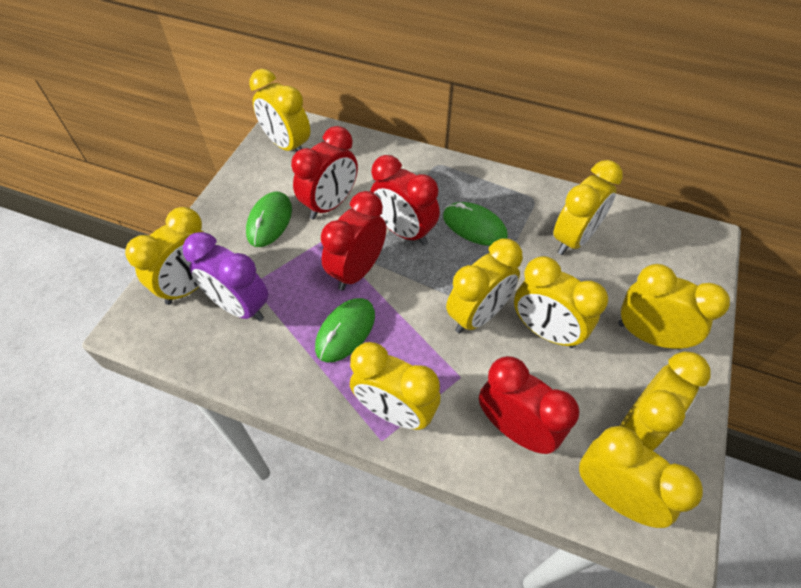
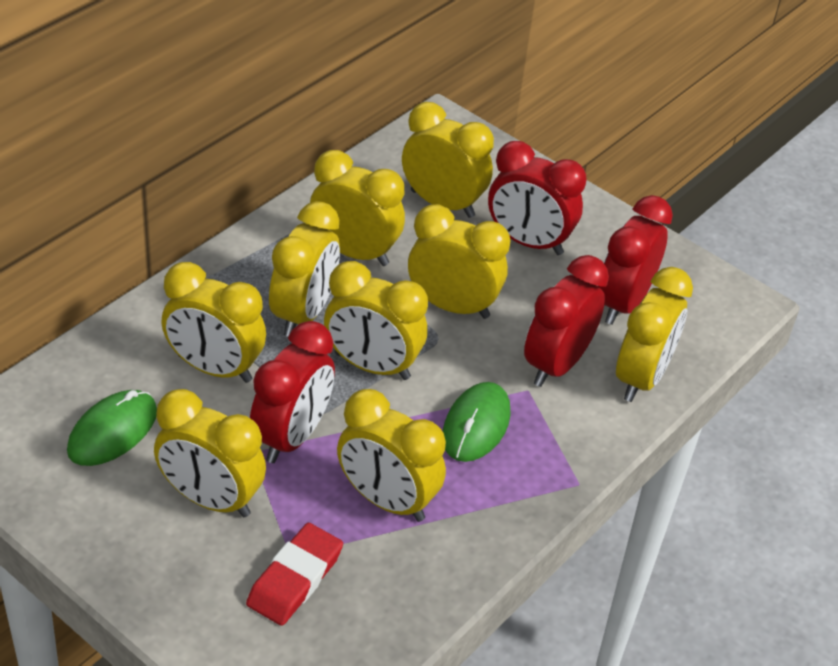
green mouse: [246,192,292,247] [315,298,375,363] [443,202,508,246] = 3 -> [67,390,157,466] [442,382,511,462] = 2
purple clock: [183,232,268,321] = 1 -> none = 0
red eraser: none = 0 -> [246,523,343,626] = 1

